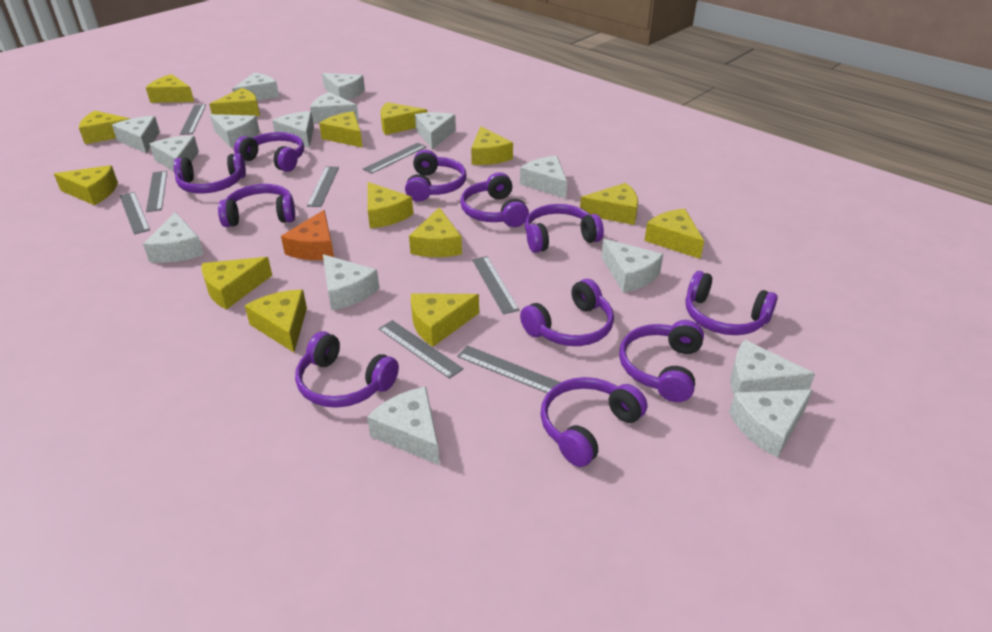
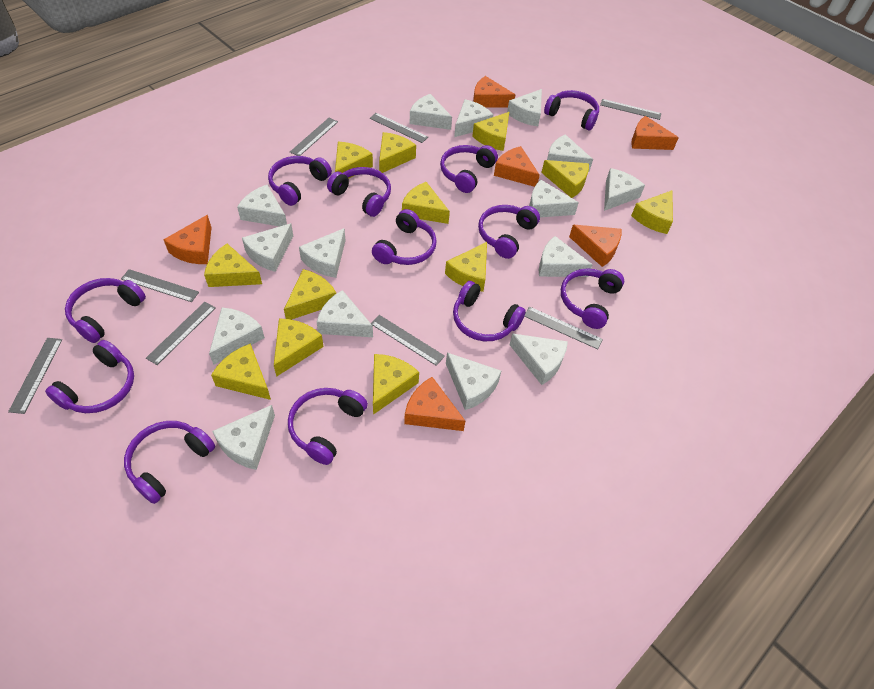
orange cheese: [281,210,334,260] = 1 -> [163,215,212,264] [404,377,465,431] [473,76,515,108] [494,146,540,187] [569,225,621,267] [631,116,679,150] = 6
purple headphones: [174,153,246,194] [218,184,295,227] [234,132,304,172] [295,331,399,408] [405,150,466,202] [460,172,529,227] [520,279,614,346] [525,204,604,253] [541,377,647,467] [619,320,704,402] [686,271,778,335] = 11 -> [45,340,134,413] [65,278,146,343] [124,421,215,504] [268,156,332,206] [288,388,368,465] [327,167,391,217] [372,209,437,265] [440,145,498,193] [453,281,526,341] [478,205,540,259] [544,90,599,131] [561,268,624,329] = 12
yellow cheese: [54,165,118,205] [79,111,130,144] [146,74,194,103] [202,257,272,309] [209,88,260,116] [245,290,307,352] [319,111,363,148] [368,182,413,228] [380,102,428,135] [409,207,462,257] [411,293,479,347] [471,126,513,165] [580,183,638,225] [644,209,704,259] = 14 -> [204,244,262,287] [211,343,271,400] [274,318,324,377] [284,269,336,320] [335,142,373,179] [373,354,419,415] [379,132,416,173] [402,182,450,224] [445,242,487,292] [472,112,509,151] [541,160,589,198] [631,190,673,234] = 12

